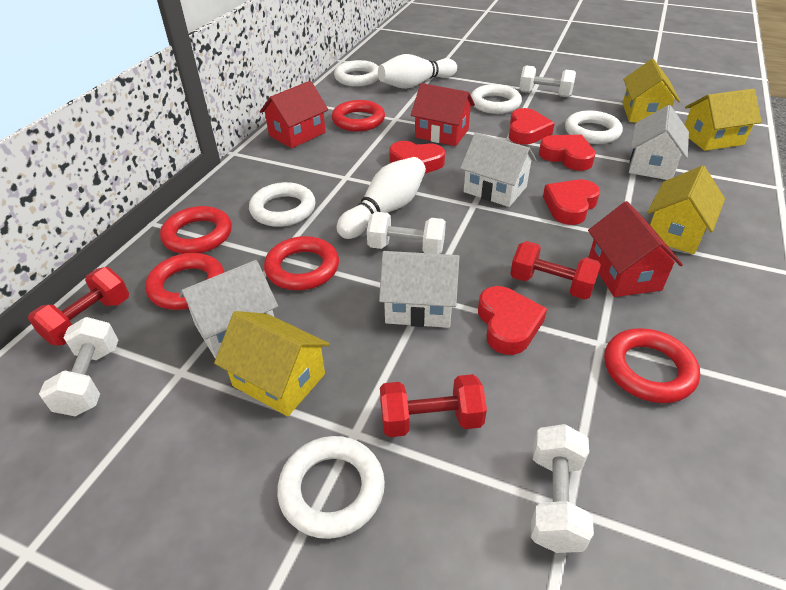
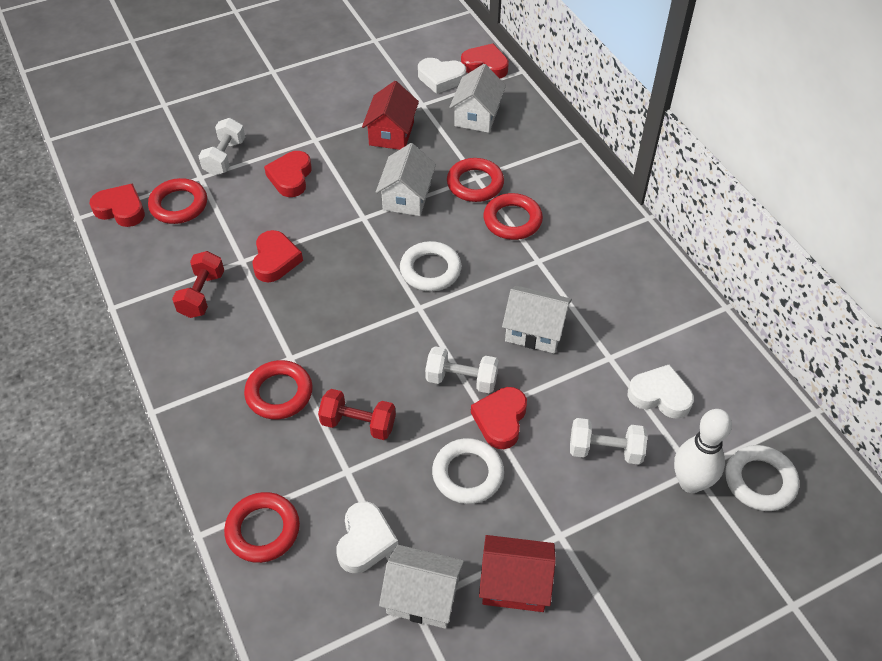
red dumbbell: [28,267,129,345] [380,374,487,437] [510,241,601,300] = 3 -> [172,251,224,318] [318,389,396,440] = 2
red house: [260,81,328,148] [411,83,475,146] [588,201,683,297] = 3 -> [362,81,419,150] [479,535,556,612] = 2
white bowling pin: [337,157,426,239] [378,54,457,89] = 2 -> [674,409,732,493] = 1
white dumbbell: [39,317,118,416] [367,212,446,254] [519,65,576,97] [531,424,594,553] = 4 -> [199,118,245,175] [425,346,499,393] [570,418,647,465] = 3
white heart: none = 0 -> [336,502,398,573] [418,58,466,94] [627,364,694,419] = 3
white ring: [249,182,316,227] [277,436,385,539] [334,60,379,87] [471,84,522,114] [565,110,623,144] = 5 -> [400,241,462,291] [432,438,504,504] [725,445,799,511] = 3
yellow house: [214,311,330,416] [623,59,680,122] [647,166,725,254] [685,89,761,151] = 4 -> none = 0

